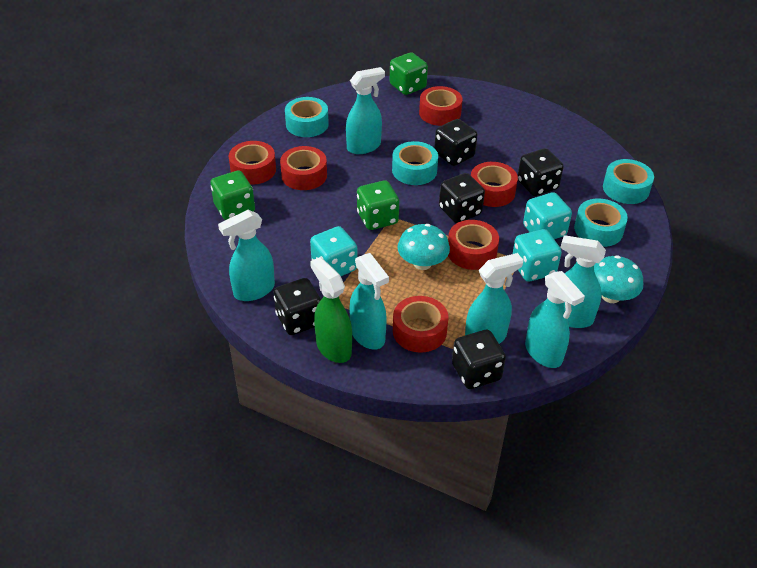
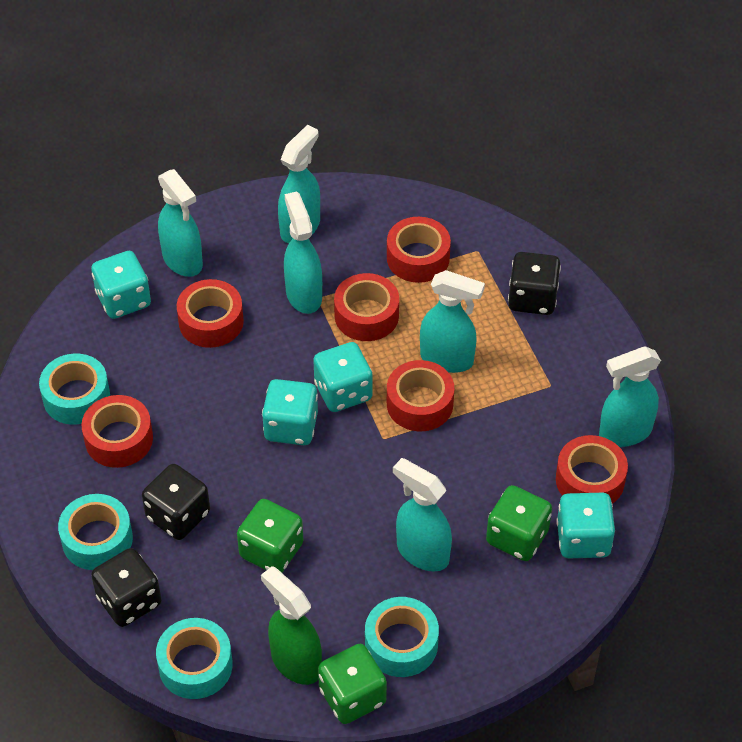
black dice: [273,278,321,335] [434,119,478,166] [439,173,485,223] [452,330,506,389] [518,148,564,196] = 5 -> [91,548,162,627] [142,464,210,540] [508,252,561,315] = 3
turquoise dice: [310,226,357,276] [513,229,562,282] [523,192,572,239] = 3 -> [91,251,151,319] [262,379,318,445] [313,342,373,412] [556,493,615,558] = 4
turquoise mushroom: [397,224,450,270] [594,255,643,303] = 2 -> none = 0

